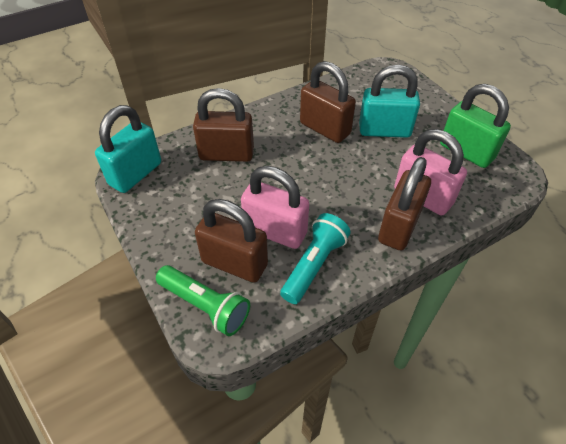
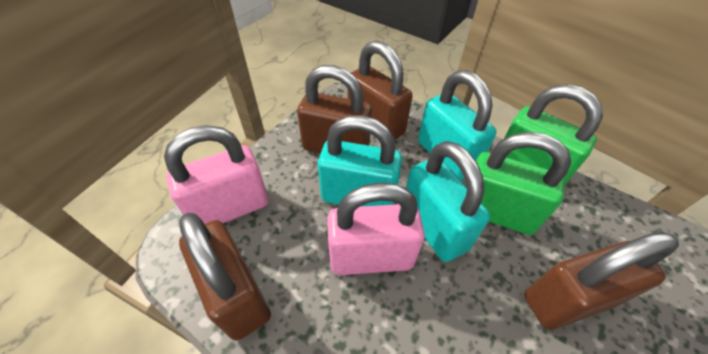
green flashlight: [156,265,250,336] = 1 -> none = 0
green padlock: [440,84,511,168] = 1 -> [465,132,571,235] [504,84,603,185] = 2
turquoise flashlight: [280,213,350,304] = 1 -> none = 0
turquoise padlock: [95,105,161,193] [359,65,420,138] = 2 -> [318,115,402,207] [406,141,490,262] [418,70,497,179] = 3

